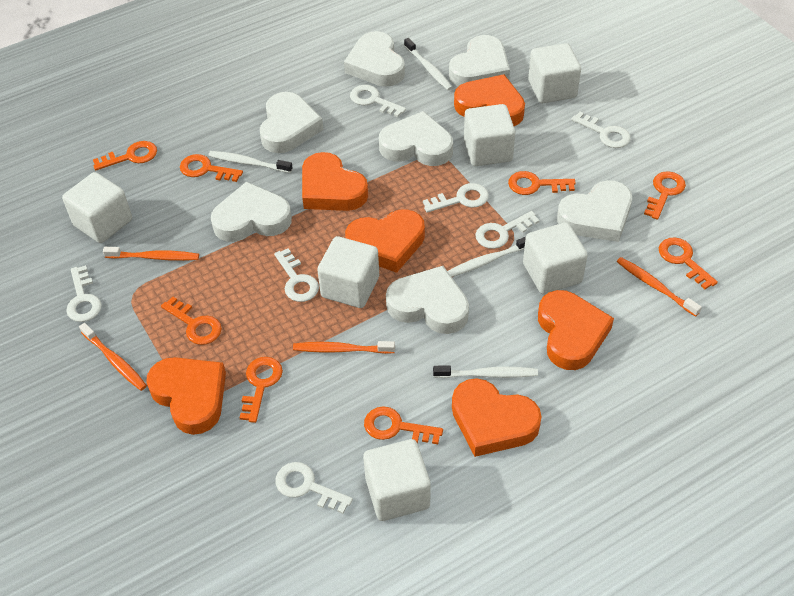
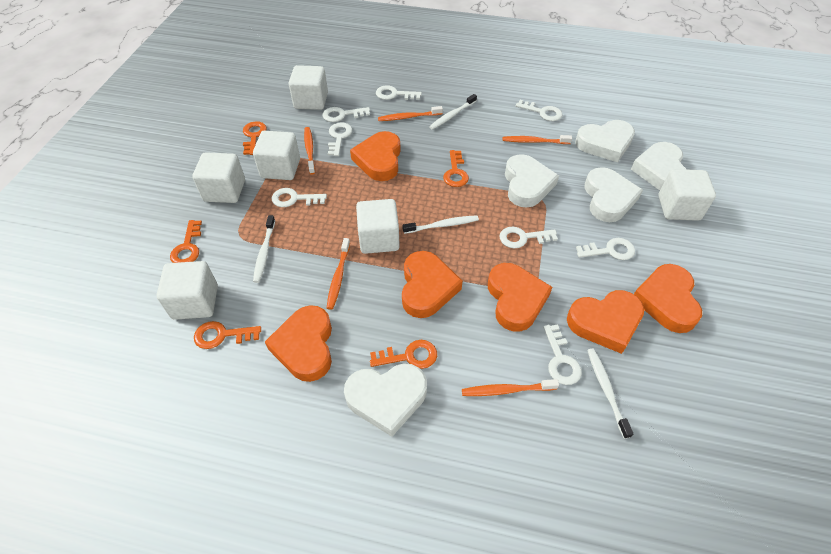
orange key: [93,141,157,170] [161,297,222,345] [180,154,243,182] [240,357,283,423] [364,406,443,444] [508,171,576,195] [644,171,686,220] [659,237,718,289] = 8 -> [170,220,202,263] [194,321,261,349] [243,121,267,155] [370,340,437,369] [443,150,469,187] = 5
orange toothbrush: [79,323,147,391] [103,247,199,261] [293,341,395,354] [617,257,702,317] = 4 -> [304,127,315,175] [327,238,350,310] [378,106,443,121] [462,379,559,396] [503,135,572,144] = 5
white heart: [211,182,292,242] [260,92,323,153] [344,31,405,87] [379,111,453,166] [386,266,469,334] [449,35,510,87] [557,180,632,242] = 7 -> [344,364,427,437] [505,154,559,208] [575,120,635,162] [584,167,643,222] [631,142,687,190] = 5
white key: [66,265,102,322] [274,248,319,302] [275,462,353,514] [350,85,406,117] [423,183,489,213] [475,211,540,249] [571,112,631,148] = 7 -> [272,188,327,207] [323,107,370,122] [328,122,352,156] [376,85,422,100] [499,227,558,248] [516,100,562,121] [543,324,582,385] [576,238,635,260] = 8

